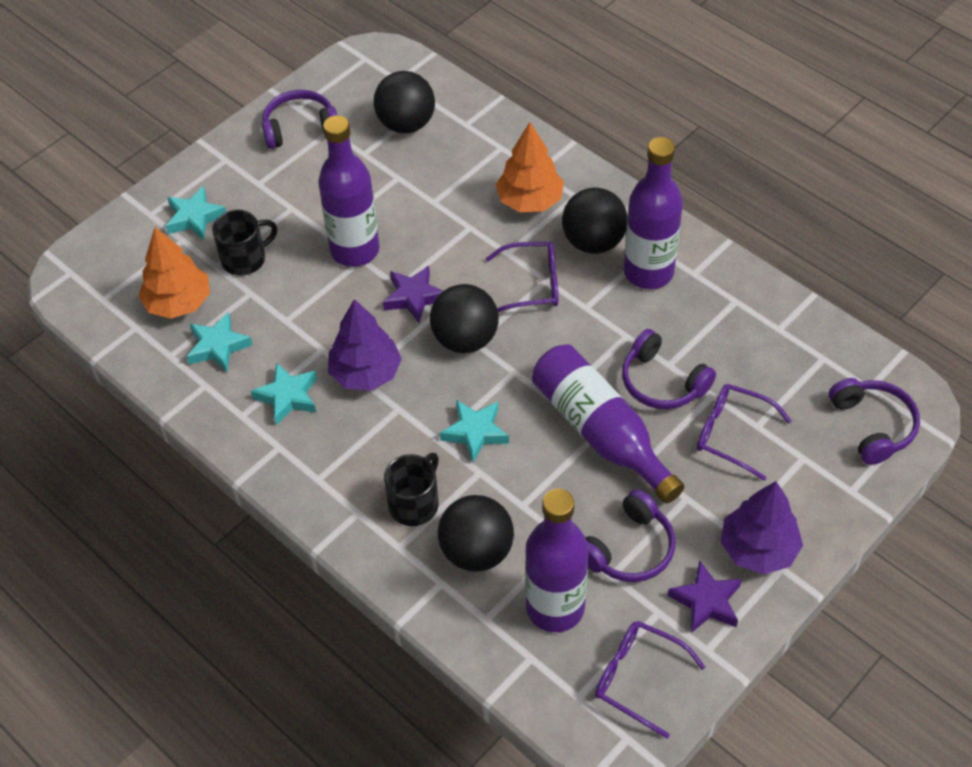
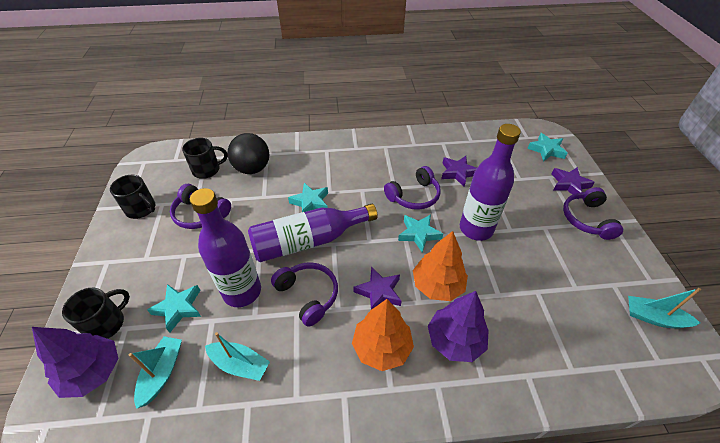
black ball: [374,71,435,133] [430,284,499,353] [438,495,514,572] [562,187,628,254] = 4 -> [227,133,269,174] = 1
black mug: [212,210,278,275] [384,453,439,526] = 2 -> [62,288,130,339] [110,175,155,219] [182,138,228,179] = 3
purple bottle: [318,115,380,267] [525,489,589,632] [532,344,685,504] [624,137,683,289] = 4 -> [190,188,261,307] [248,204,377,262] [460,124,521,241] = 3
purple glasses: [486,242,558,312] [595,621,705,738] [697,384,792,481] = 3 -> none = 0
purple star: [383,266,443,323] [668,560,742,633] = 2 -> [354,266,402,310] [441,156,477,186] [552,167,595,195] = 3
turquoise boat: none = 0 -> [129,336,182,409] [205,332,270,381] [628,288,701,328] = 3

